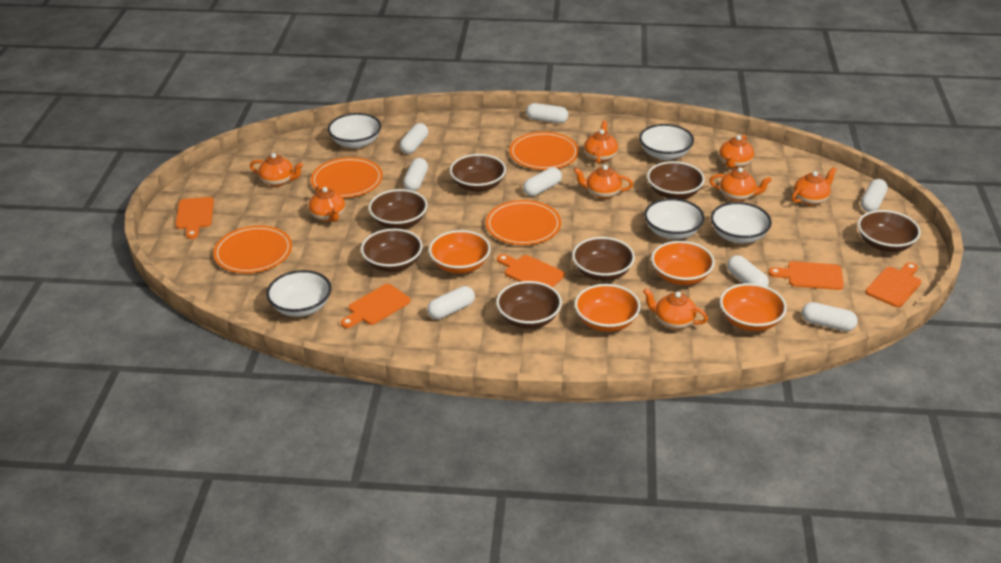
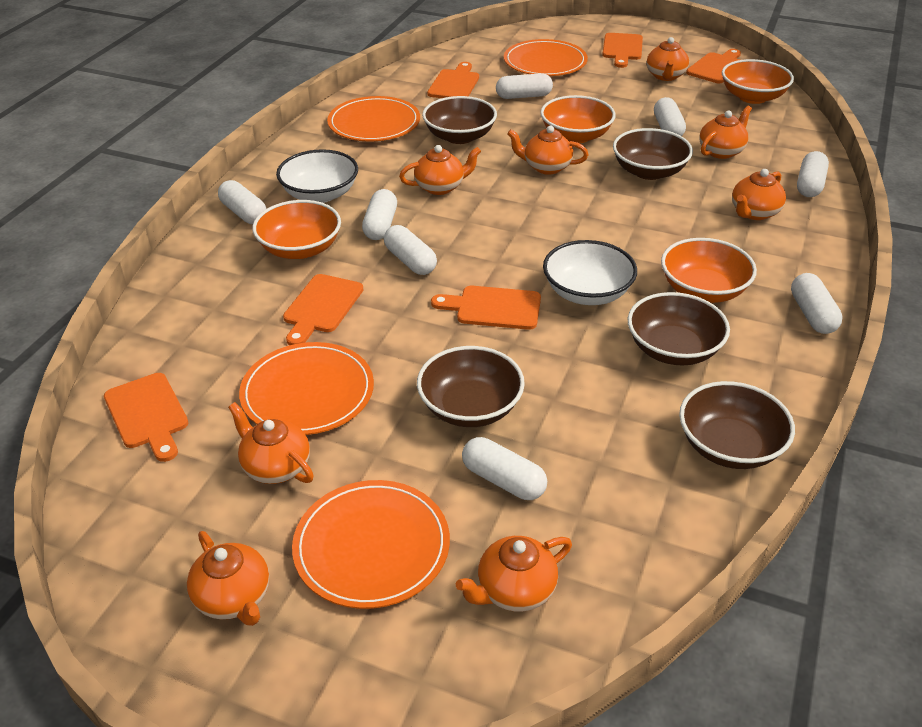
brown bowl: [361,229,423,272] [369,189,428,229] [450,154,506,192] [496,281,562,329] [572,237,635,281] [647,161,705,199] [858,210,921,252] = 7 -> [417,346,525,427] [422,96,497,144] [613,128,693,180] [628,292,730,365] [679,381,795,469] = 5
orange cutting board: [175,197,214,239] [341,284,410,328] [497,254,565,287] [768,261,844,290] [866,262,921,307] = 5 -> [104,373,188,462] [283,274,364,345] [427,62,479,98] [431,286,541,330] [602,33,643,68] [686,49,741,83] = 6
white bowl: [266,270,332,317] [328,113,381,148] [639,124,694,160] [644,198,705,239] [711,202,772,243] = 5 -> [276,149,358,203] [543,240,637,305] = 2

